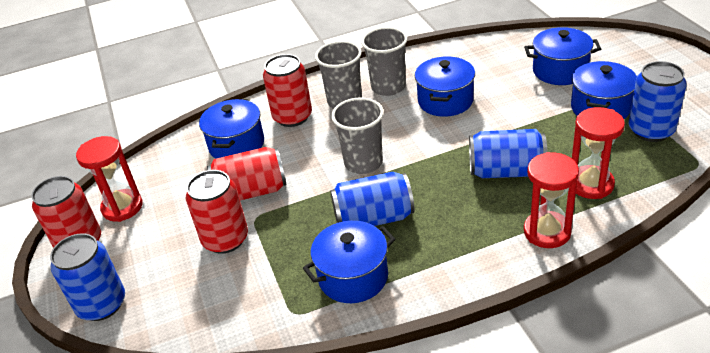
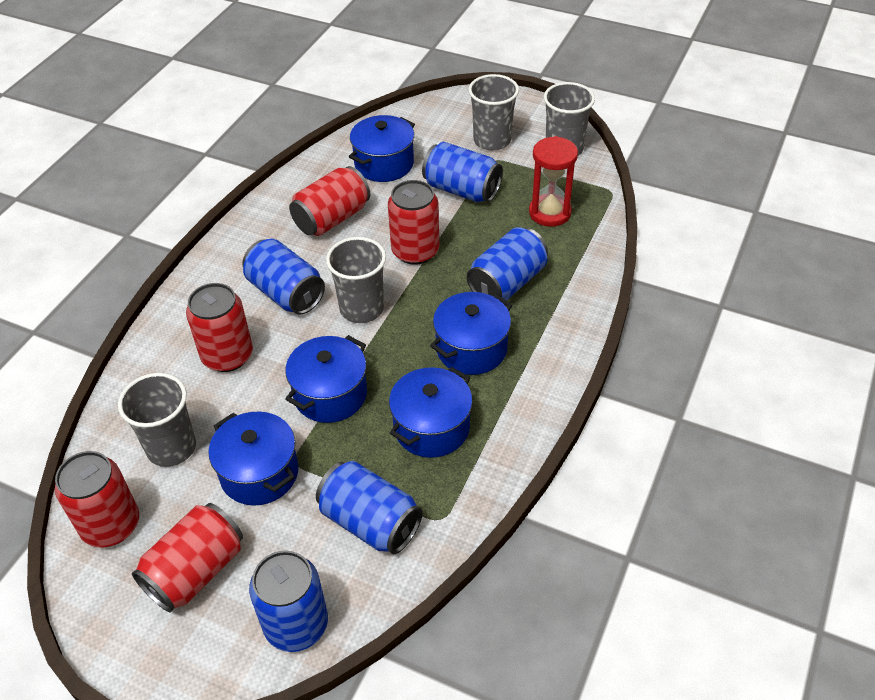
blue can: [50,233,125,321] [330,172,415,226] [469,129,547,178] [628,61,687,142] = 4 -> [243,239,325,314] [249,551,328,652] [316,461,423,554] [422,142,503,202] [467,227,548,300] = 5
grey cup: [315,41,362,109] [331,97,384,174] [361,27,408,96] = 3 -> [118,373,196,467] [326,237,386,323] [468,74,519,151] [544,82,595,156] = 4
red can: [31,176,101,248] [186,170,248,254] [207,147,287,201] [263,54,312,127] = 4 -> [55,451,139,547] [132,503,243,612] [186,283,253,372] [289,166,370,236] [388,180,439,265] = 5
red hourglass: [76,136,142,222] [524,152,579,248] [572,107,625,199] = 3 -> [529,136,578,227] = 1

